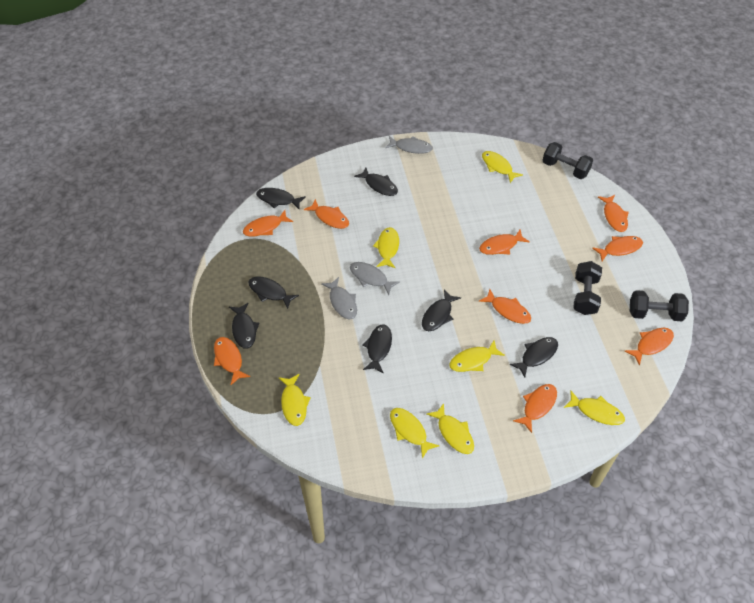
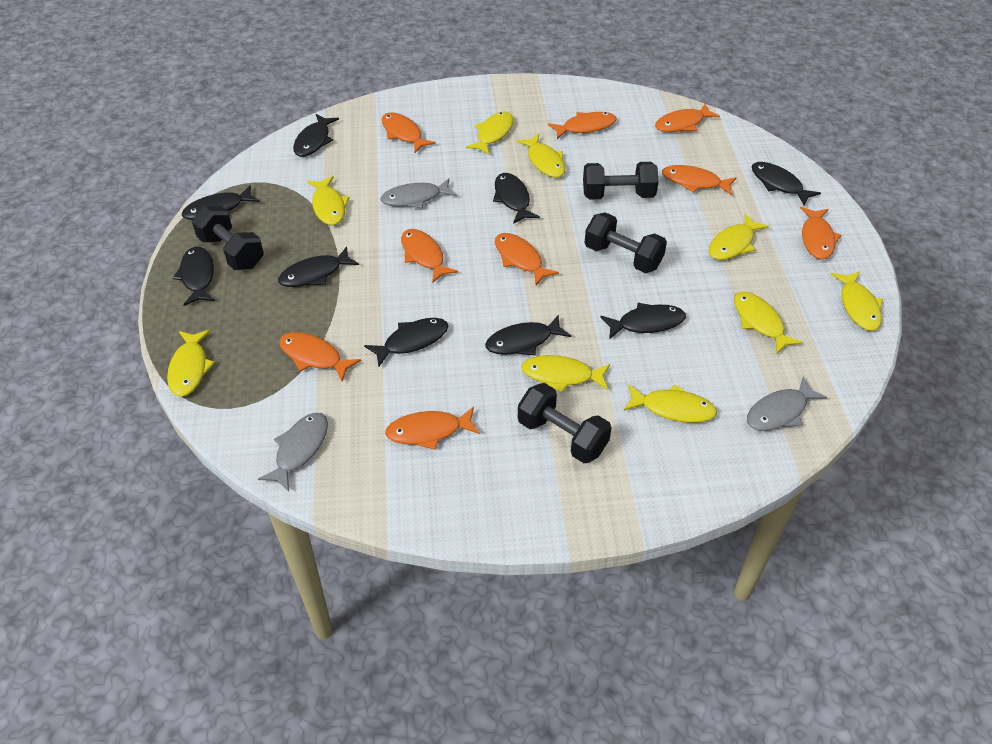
black dumbbell: [542,142,593,179] [573,261,602,315] [630,290,689,321] = 3 -> [192,206,264,270] [518,383,612,463] [583,162,659,200] [585,212,667,273] = 4
black fish: [229,303,260,349] [248,276,299,309] [256,188,306,210] [354,167,398,196] [362,324,392,373] [422,289,461,331] [510,337,558,377] = 7 -> [173,247,215,306] [182,185,260,220] [278,246,359,287] [293,114,339,157] [364,318,448,366] [485,314,571,356] [493,173,540,224] [600,303,686,339] [752,162,821,205] = 9
yellow fish: [278,374,311,426] [373,227,399,268] [390,408,439,459] [427,403,474,454] [449,340,505,372] [482,151,523,183] [564,390,625,425] = 7 -> [167,330,215,397] [307,176,350,225] [466,111,514,155] [516,134,565,178] [521,355,610,393] [624,384,717,423] [709,214,769,260] [734,292,803,354] [831,271,883,331] = 9

